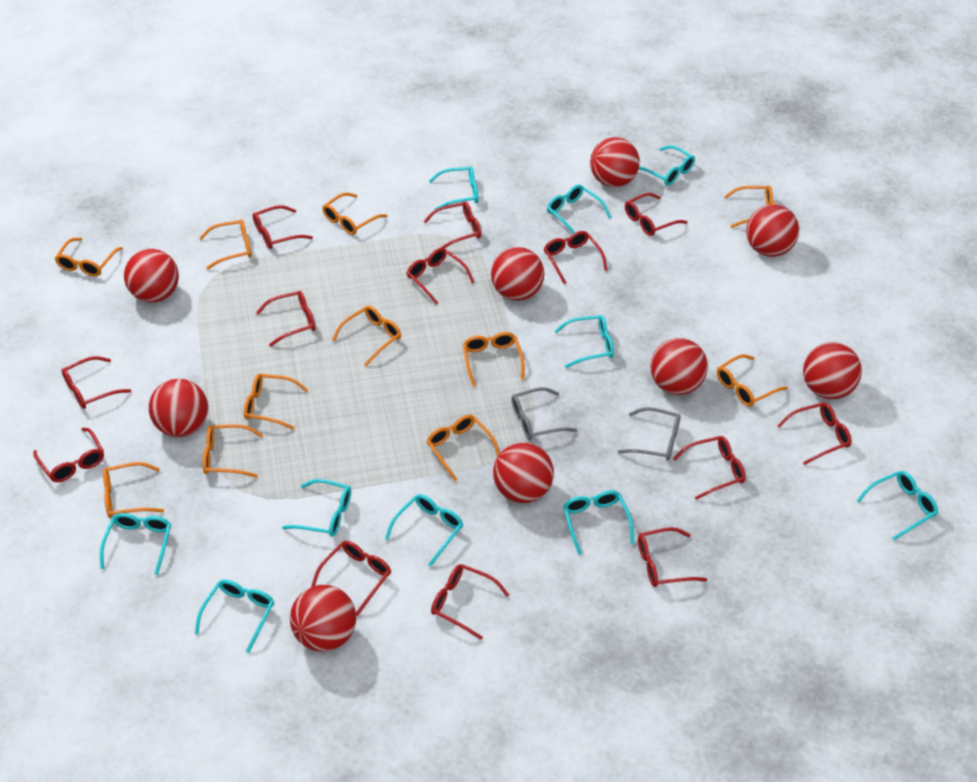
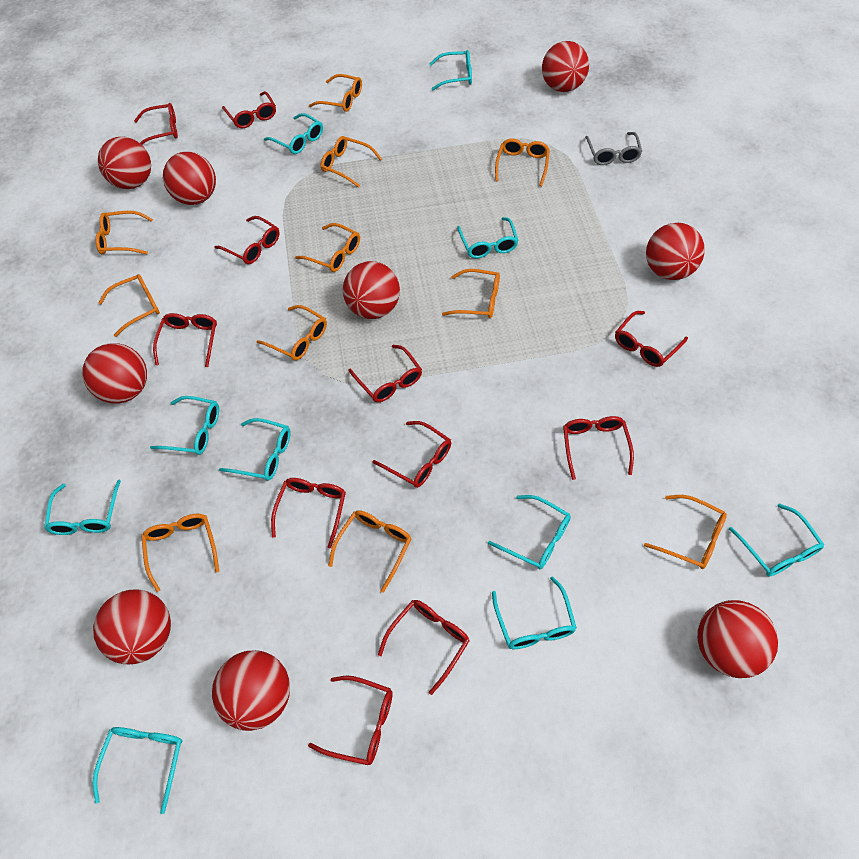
grey glasses: [511,387,577,440] [618,407,681,461] = 2 -> [585,132,642,165] = 1
red glasses: [33,428,104,482] [61,356,131,409] [253,205,313,249] [256,291,316,347] [311,541,391,616] [407,248,474,305] [423,201,481,249] [431,564,509,640] [544,231,607,284] [625,193,688,236] [638,527,707,587] [673,436,746,500] [778,402,852,465] = 13 -> [134,103,178,145] [153,313,217,367] [214,216,280,264] [222,91,276,128] [271,478,346,548] [308,676,393,765] [348,345,422,402] [373,421,451,488] [378,600,469,695] [563,416,634,480] [615,311,688,367] = 11

